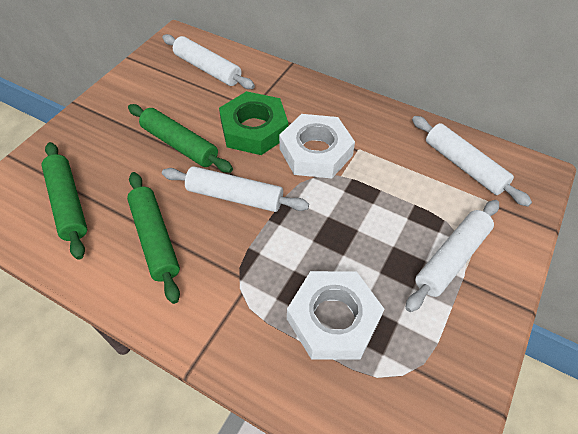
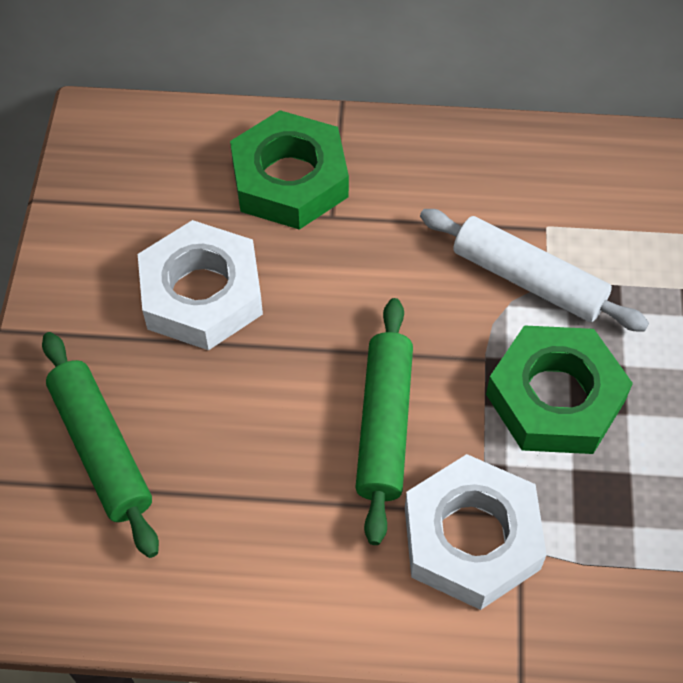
green nut: [219,91,288,155] = 1 -> [230,110,349,230] [486,325,633,454] = 2
green rolling pin: [42,142,87,260] [127,172,180,304] [128,104,233,173] = 3 -> [42,332,159,558] [355,298,413,545] = 2
white rolling pin: [162,34,255,89] [162,166,309,212] [405,200,499,312] [412,116,532,207] = 4 -> [420,209,649,332] = 1

